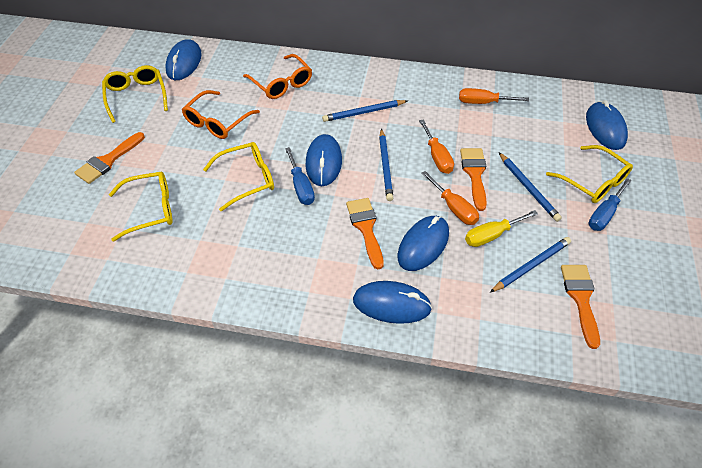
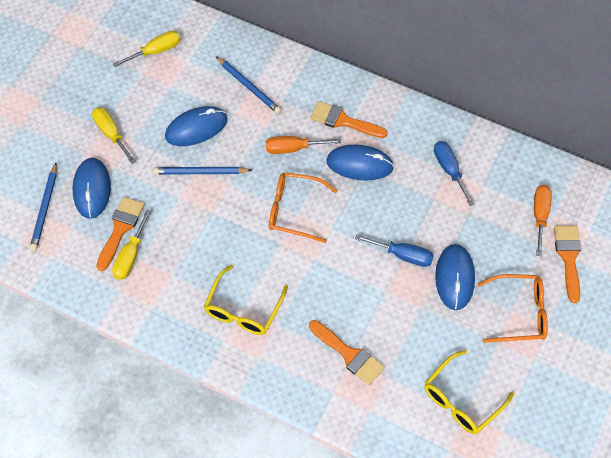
blue mouse: [165,39,202,80] [306,134,342,186] [353,281,432,324] [397,216,449,271] [586,100,628,150] = 5 -> [73,158,111,219] [165,106,228,146] [326,144,394,180] [435,244,475,310] = 4
blue pencil: [322,100,407,122] [379,129,393,201] [490,237,571,293] [499,152,562,222] = 4 -> [30,163,57,251] [153,167,252,175] [216,56,282,114] = 3
orange screwdriver: [419,119,454,174] [421,171,479,225] [459,88,529,104] = 3 -> [266,136,341,154] [534,185,552,256] = 2
yellow glasses: [102,65,168,123] [109,171,172,241] [203,142,274,211] [546,145,633,203] = 4 -> [204,264,288,335] [424,350,514,434] = 2
yellow screwdriver: [465,210,538,247] = 1 -> [92,107,136,164] [112,209,151,280] [113,31,180,67] = 3

